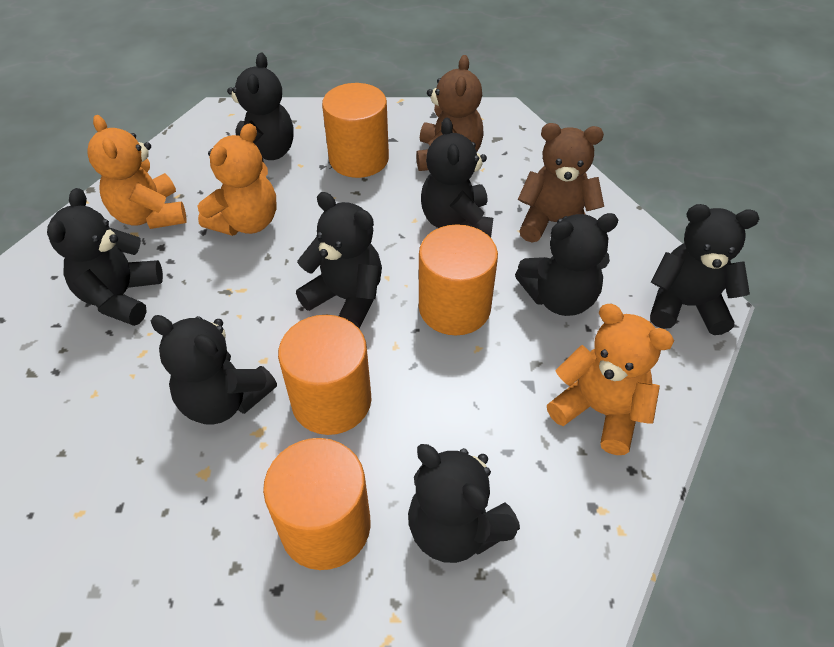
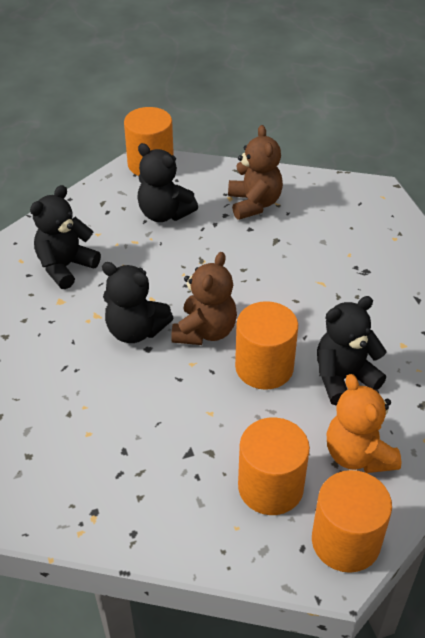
black teddy bear: [47,188,163,326] [151,315,277,425] [227,53,294,162] [296,192,382,329] [408,444,520,563] [421,118,493,238] [515,213,618,316] [650,204,759,335] = 8 -> [30,185,101,289] [102,262,173,343] [137,143,198,222] [317,296,387,405] = 4
orange teddy bear: [87,115,187,229] [198,123,276,236] [547,304,674,455] = 3 -> [327,374,402,473] = 1

